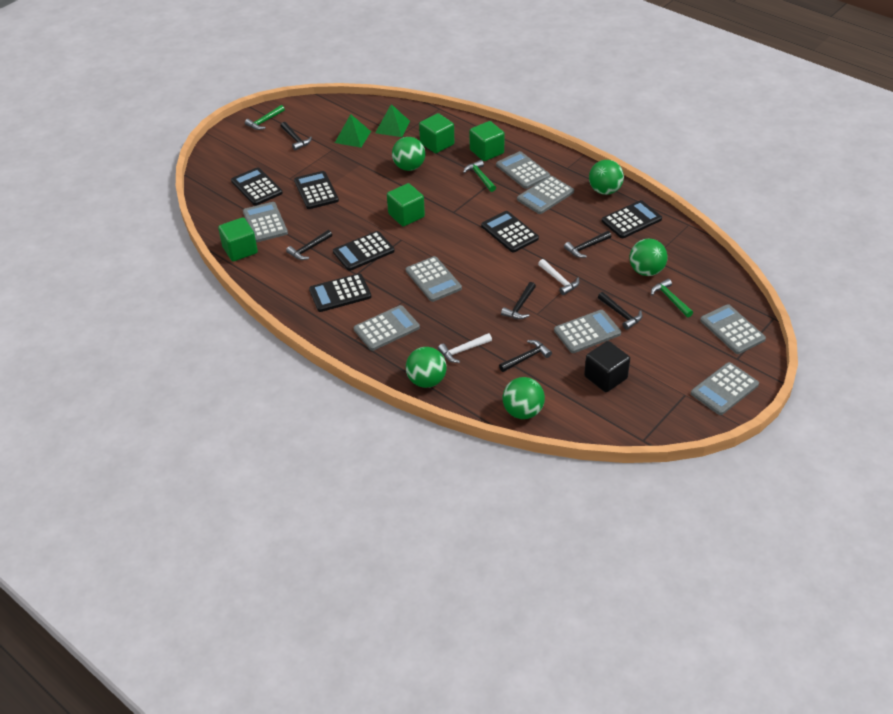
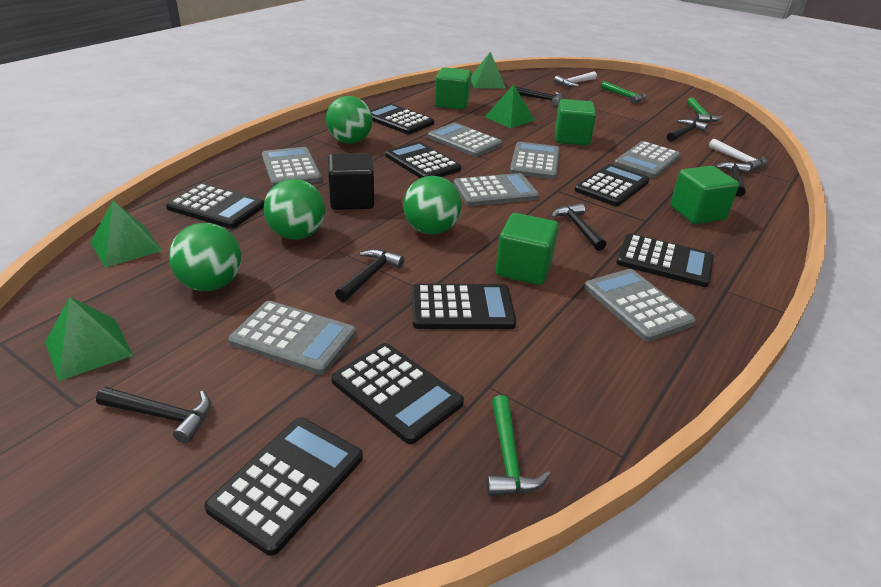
black calculator: [231,167,283,206] [294,171,339,209] [309,273,371,312] [333,231,395,271] [481,211,539,253] [602,200,662,238] = 6 -> [166,183,264,229] [204,417,363,556] [331,343,464,444] [370,103,434,134] [385,142,462,178] [412,284,516,329] [575,164,649,206] [616,233,714,287] = 8
green ball: [392,137,425,171] [406,347,447,388] [503,377,545,419] [589,160,624,195] [629,239,667,276] = 5 -> [169,223,241,291] [264,179,325,240] [326,96,372,143] [403,176,462,235] = 4
green pyramid: [335,114,371,148] [375,104,410,137] = 2 -> [45,297,133,381] [90,200,163,267] [471,52,506,89] [485,84,535,128] = 4
grey calculator: [243,202,288,242] [354,305,420,351] [406,256,462,302] [496,151,550,189] [517,176,574,214] [554,310,621,353] [691,362,759,415] [700,304,766,354] = 8 -> [228,301,356,375] [262,147,322,187] [428,122,502,157] [454,173,539,206] [510,142,560,179] [584,269,696,342] [614,141,681,178] = 7

